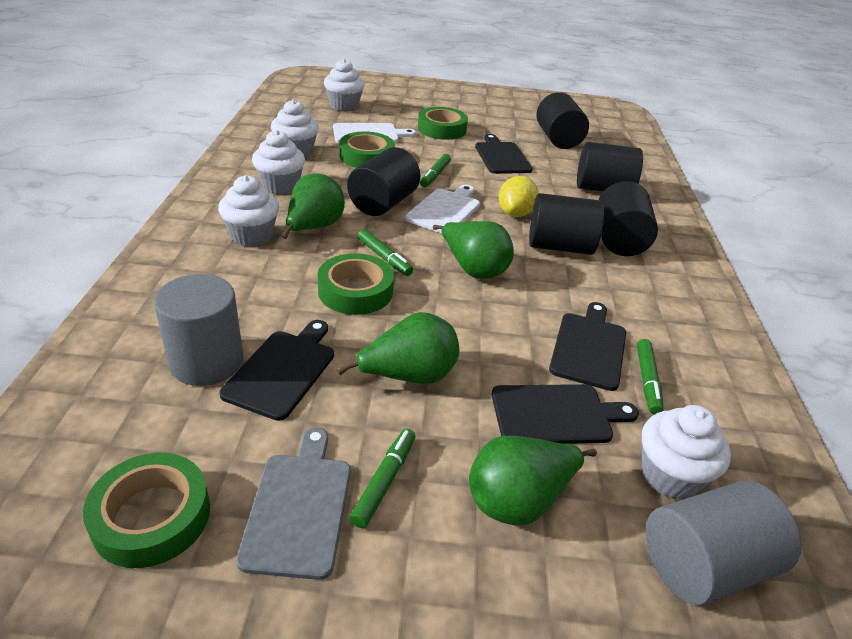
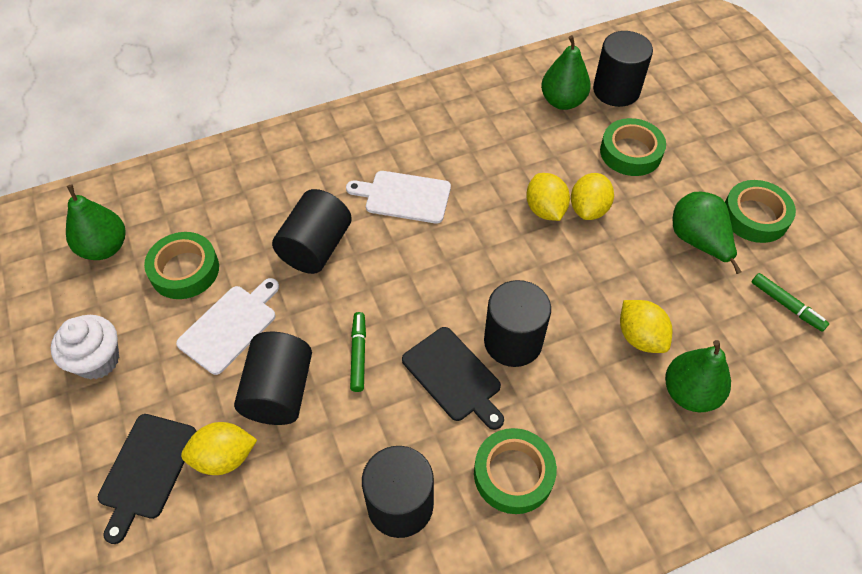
black cutting board: [220,320,334,421] [475,134,533,174] [492,384,639,444] [549,302,626,391] = 4 -> [98,414,197,544] [402,327,504,430] = 2
green marker: [349,429,415,528] [357,229,413,276] [420,154,451,187] [637,339,664,415] = 4 -> [350,312,366,392] [752,273,829,332] = 2
grey cutting board: [236,427,351,580] = 1 -> none = 0
grey cylinder: [154,274,243,386] [646,481,801,605] = 2 -> none = 0
white cupcake: [218,175,279,247] [252,130,305,195] [271,99,319,158] [324,59,364,111] [641,405,731,500] = 5 -> [51,315,119,380] = 1
yellow lemon: [499,176,539,217] = 1 -> [181,422,257,475] [526,173,570,221] [571,173,614,220] [620,300,673,353] = 4

